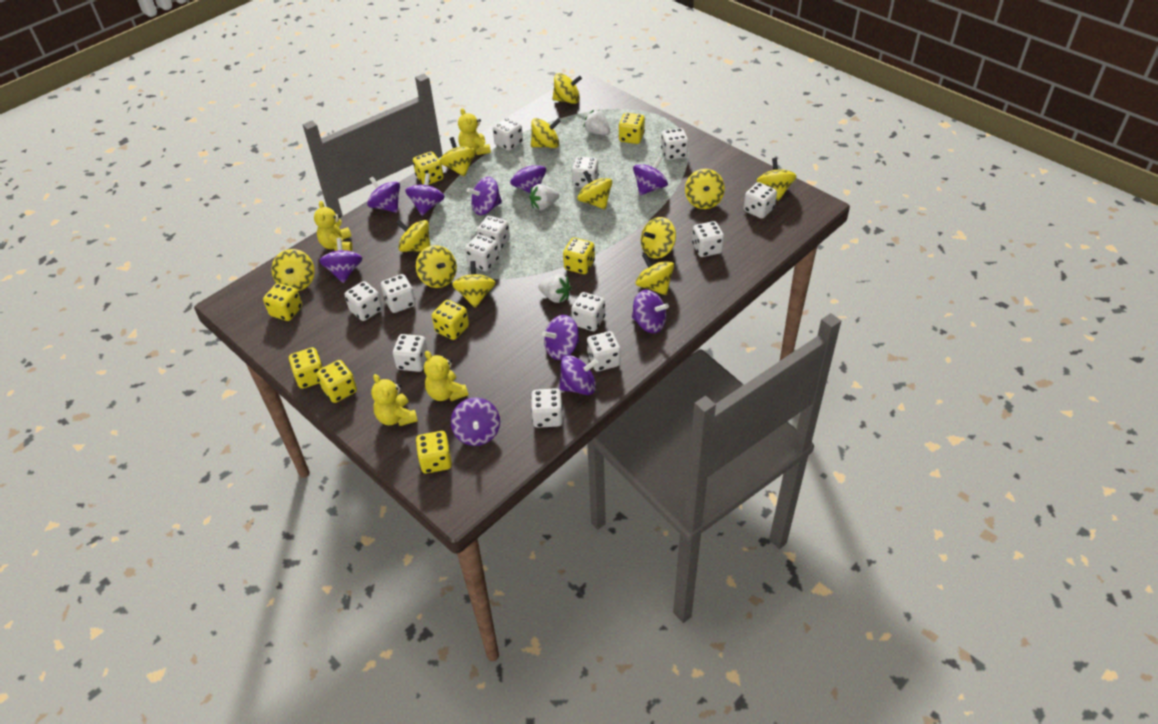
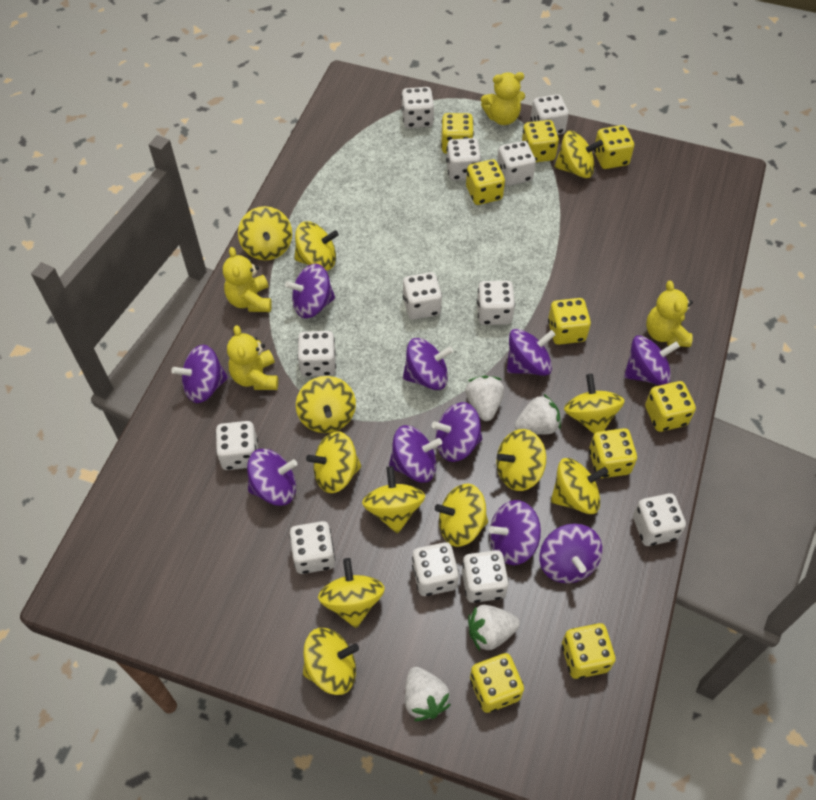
white dice: [345,281,382,321] [381,274,416,313] [393,334,428,372] [465,234,499,272] [477,216,510,251] [493,118,523,151] [531,388,563,428] [571,292,605,331] [572,156,599,188] [587,331,621,372] [661,128,688,160] [692,221,724,257] [744,182,777,219] = 13 -> [216,421,258,470] [289,521,335,574] [297,331,336,377] [401,87,434,128] [403,272,442,320] [412,542,459,596] [446,138,481,181] [462,550,509,603] [477,281,515,325] [497,141,536,186] [531,94,569,135] [633,493,686,546] = 12
white strawberry: [529,184,559,210] [538,274,571,303] [583,110,610,135] = 3 -> [405,667,451,721] [465,375,504,421] [468,605,520,651] [515,394,561,435] = 4
yellow dice: [263,283,302,321] [289,347,323,389] [317,360,357,403] [413,151,444,185] [416,431,452,473] [432,300,469,340] [563,238,595,274] [619,113,645,144] = 8 -> [441,113,474,154] [466,159,505,205] [470,653,524,713] [522,120,559,162] [548,298,591,345] [562,623,616,679] [589,428,637,478] [594,125,634,169] [645,381,696,432] = 9

